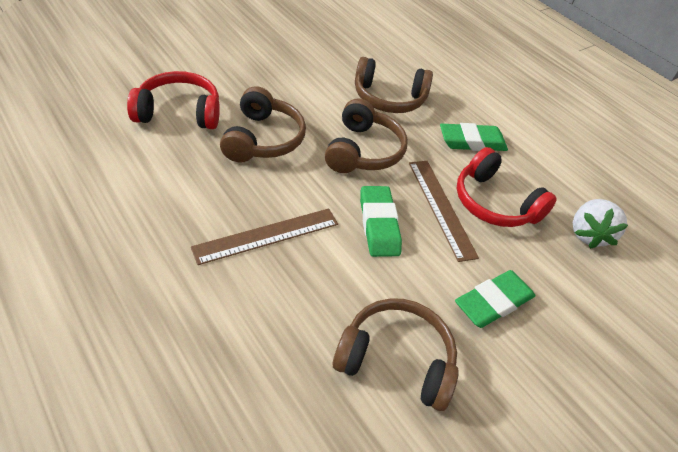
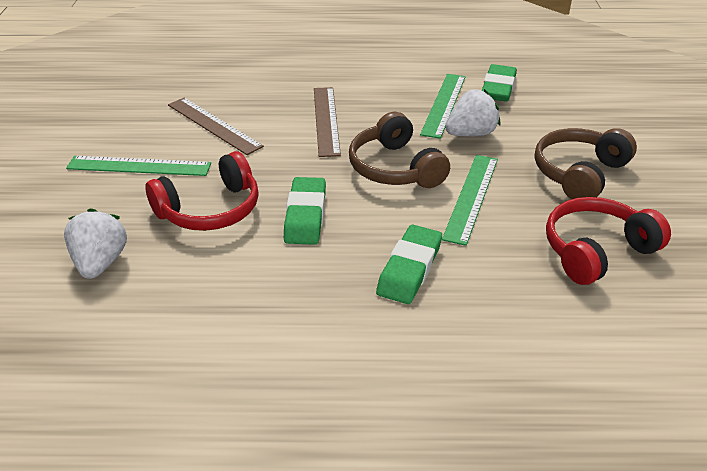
brown headphones: [220,86,306,163] [325,98,408,173] [333,298,459,411] [355,57,433,113] = 4 -> [349,112,450,188] [535,128,637,199] = 2
green ruler: none = 0 -> [66,156,211,176] [420,74,466,139] [442,155,498,246] = 3
white strawberry: [573,199,628,249] = 1 -> [64,208,127,279] [445,89,500,136] = 2

